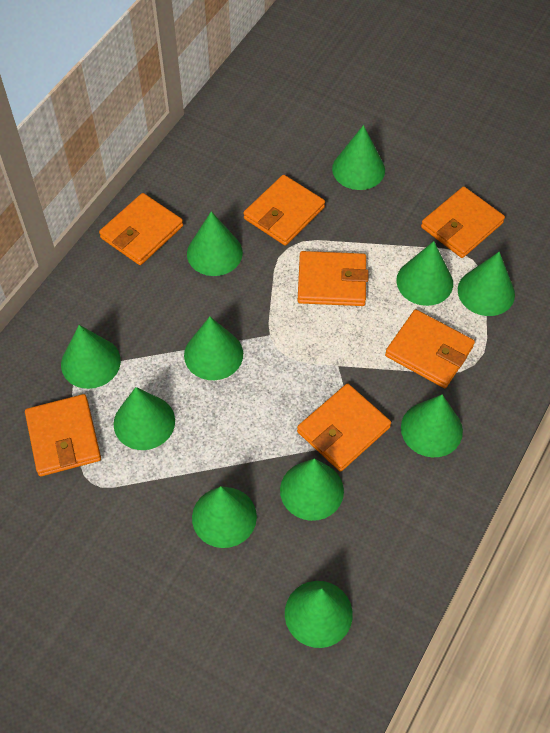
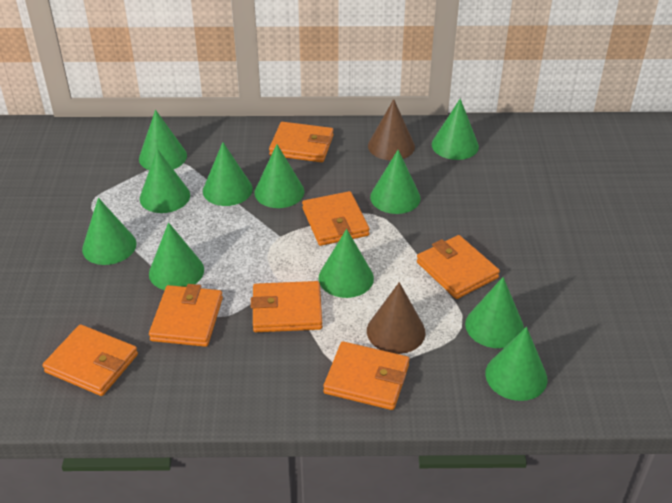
brown cone: none = 0 -> [367,282,425,354] [368,99,415,160] = 2

